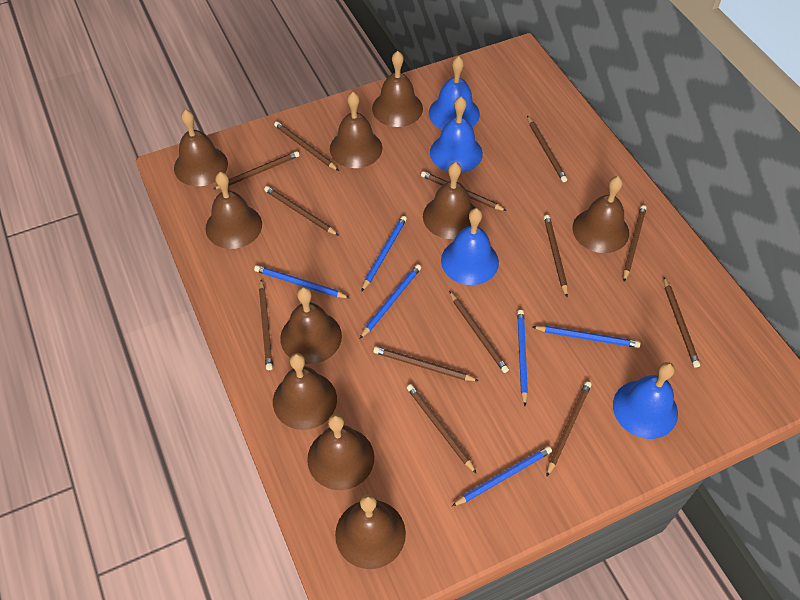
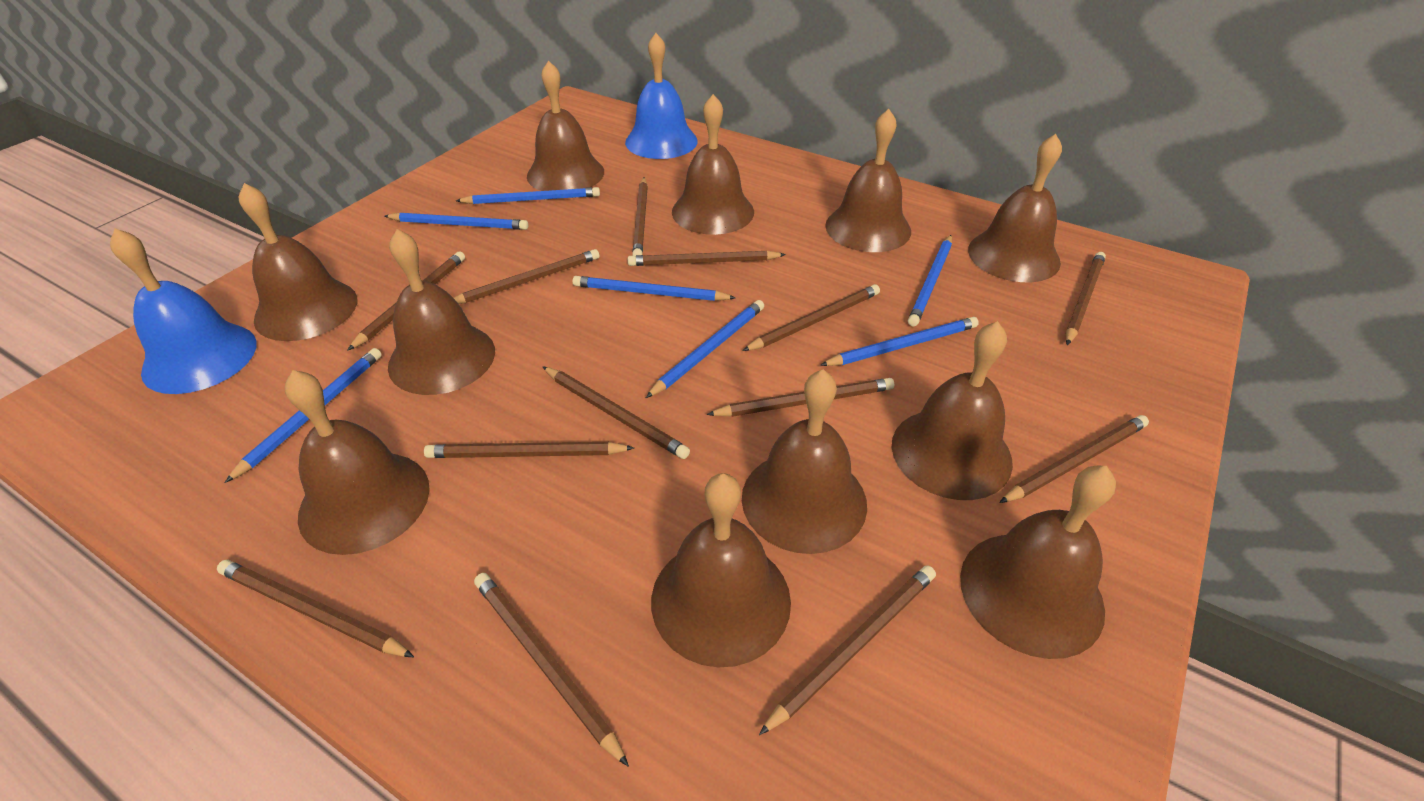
blue bell: [429,56,480,130] [430,97,483,173] [441,208,499,285] [613,362,678,439] = 4 -> [110,228,257,394] [625,33,697,159] = 2
blue pencil: [254,265,350,298] [360,264,421,339] [361,216,407,292] [452,446,552,506] [517,310,528,406] [533,326,641,348] = 6 -> [224,348,382,483] [385,212,528,230] [456,187,600,204] [572,276,736,301] [646,300,764,398] [820,317,979,366] [908,235,952,326] = 7
brown bell: [174,109,228,186] [206,172,262,249] [273,353,337,430] [280,287,342,364] [307,414,374,490] [330,92,382,168] [335,494,406,569] [372,51,423,127] [423,162,475,239] [573,176,629,253] = 10 -> [239,183,357,341] [285,370,430,555] [388,229,495,395] [527,60,604,191] [651,473,791,667] [672,94,754,235] [742,369,867,554] [825,109,911,252] [892,321,1013,500] [960,465,1116,659] [968,134,1062,282] = 11

